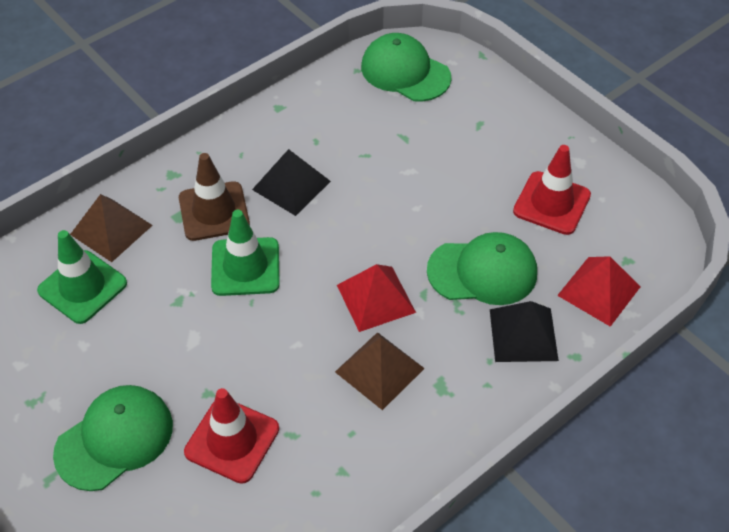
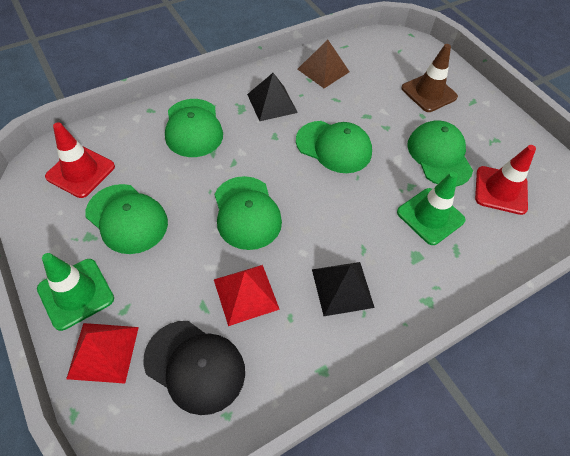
black cap: none = 0 -> [143,321,245,415] = 1
brown pyramid: [70,194,153,262] [335,332,425,410] = 2 -> [298,40,349,88] = 1
green cap: [53,385,173,491] [361,33,452,102] [427,232,537,305] = 3 -> [85,184,168,254] [165,99,223,157] [214,176,282,250] [296,121,372,173] [407,120,473,187] = 5

